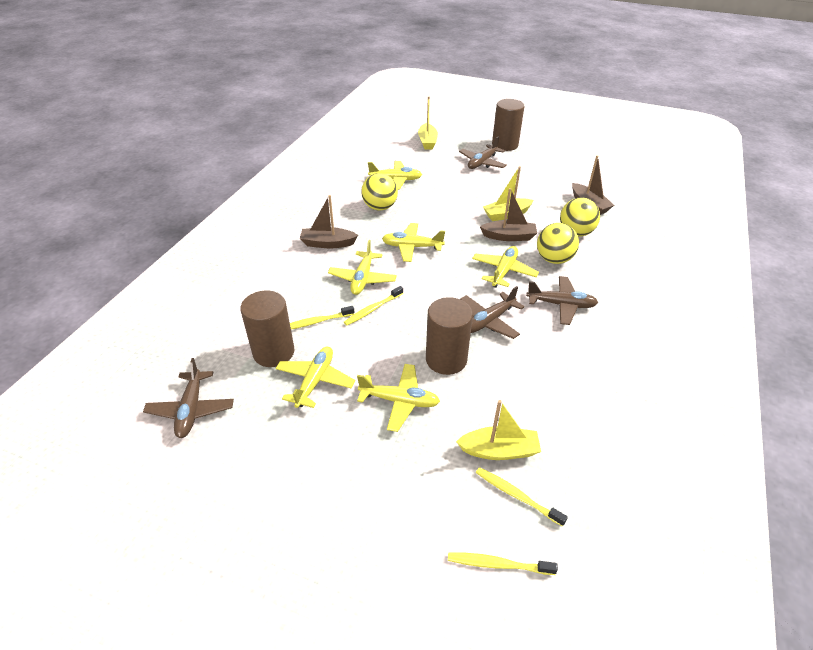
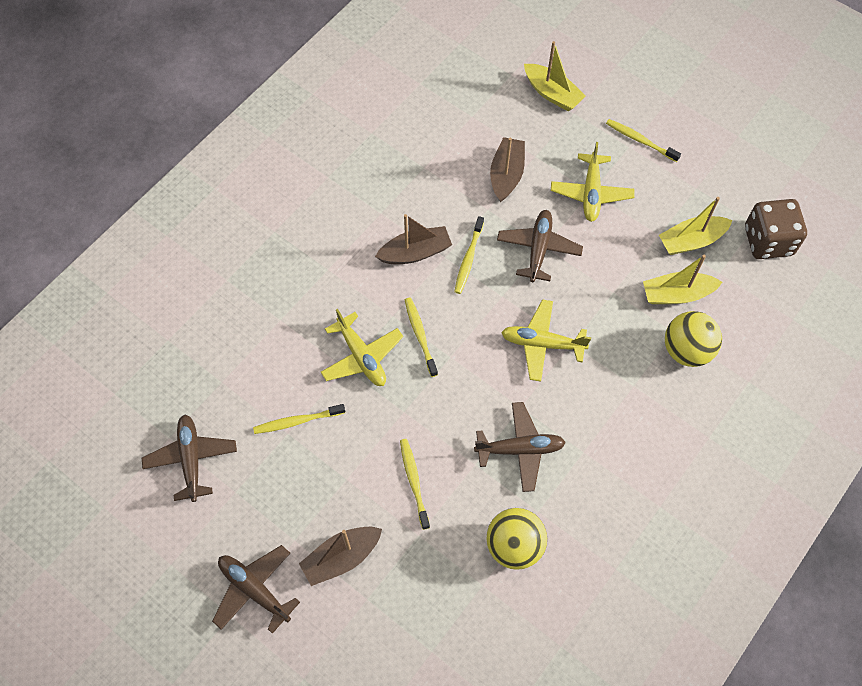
brown cylinder: [240,291,295,367] [426,297,473,375] [492,99,525,151] = 3 -> none = 0
brown dice: none = 0 -> [745,199,807,259] = 1
yellow ball: [361,173,398,211] [537,223,579,264] [560,197,600,237] = 3 -> [487,508,547,570] [665,311,722,367] = 2
yellow plane: [275,347,355,408] [328,240,397,295] [357,364,440,432] [368,161,422,190] [382,223,445,262] [472,246,539,288] = 6 -> [321,309,403,386] [501,300,591,382] [551,142,635,222] = 3
yellow toothbrush: [290,306,355,330] [344,286,403,326] [448,552,558,575] [476,467,568,527] = 4 -> [253,404,345,434] [400,439,430,530] [405,298,438,377] [454,216,484,294] [606,119,681,162] = 5

